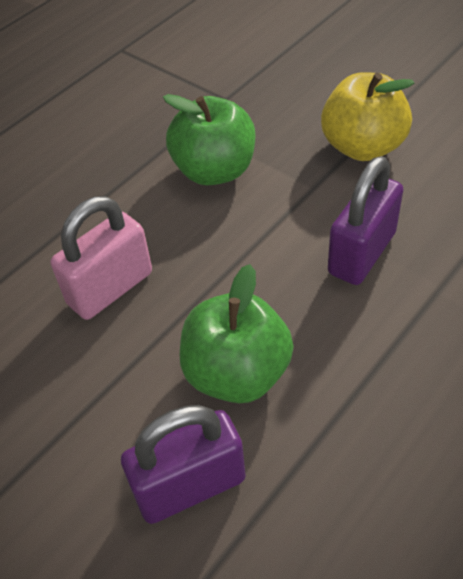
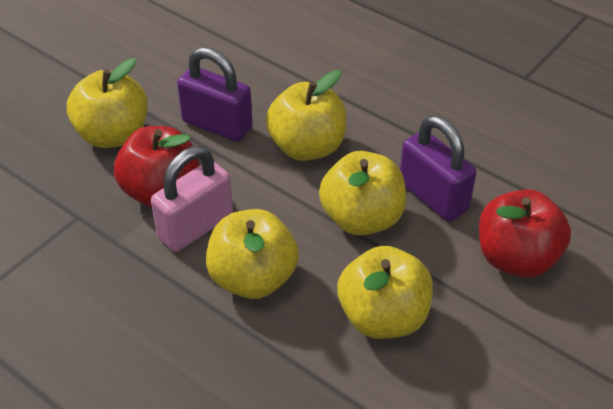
green apple: [163,94,255,185] [180,264,294,403] = 2 -> none = 0
red apple: none = 0 -> [114,126,199,207] [479,189,571,278] = 2
yellow apple: [321,72,415,161] = 1 -> [67,58,148,148] [206,209,299,299] [266,70,346,161] [319,151,406,236] [337,246,433,339] = 5

